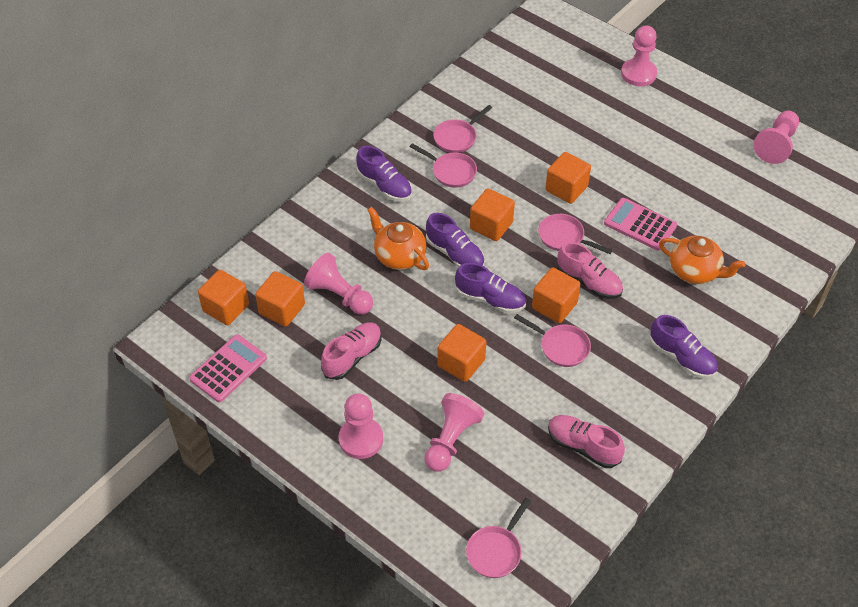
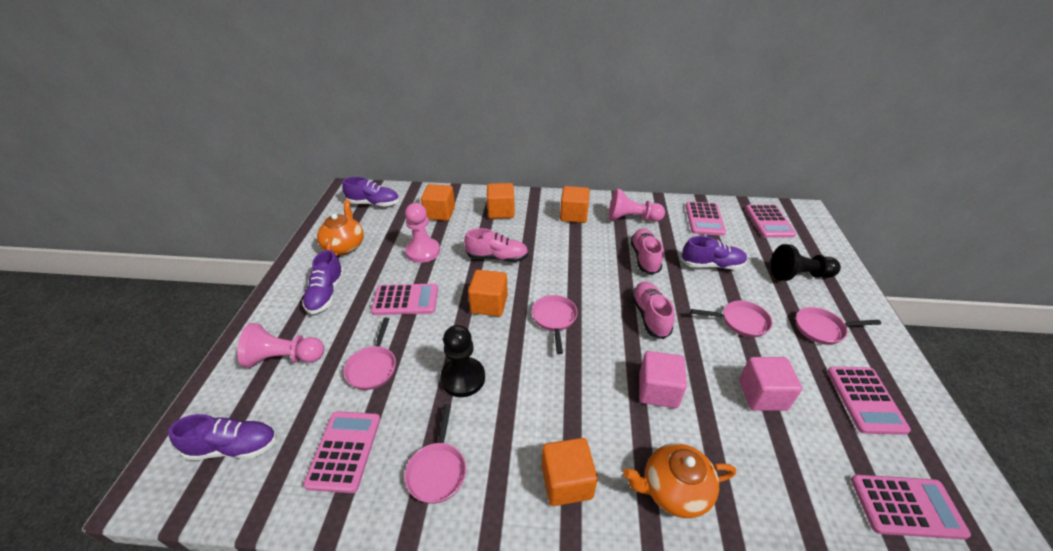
black pawn: none = 0 -> [440,325,485,397] [771,244,841,281] = 2
orange cube: [198,270,249,325] [255,271,305,327] [437,324,486,382] [470,189,515,241] [532,267,581,323] [545,152,591,204] = 6 -> [421,184,455,221] [468,270,508,316] [487,183,515,219] [542,438,598,506] [560,186,590,223] = 5
pink calculator: [189,335,267,402] [604,198,677,250] = 2 -> [303,411,380,493] [371,284,438,315] [685,202,726,236] [745,204,796,238] [827,367,911,435] [851,475,971,540] = 6
pink cube: none = 0 -> [639,351,687,408] [739,357,802,411] = 2
pink pawn: [304,253,373,314] [339,393,383,459] [424,393,485,472] [621,26,657,86] [753,111,799,164] = 5 -> [237,323,324,367] [405,203,440,263] [609,189,665,222] = 3

